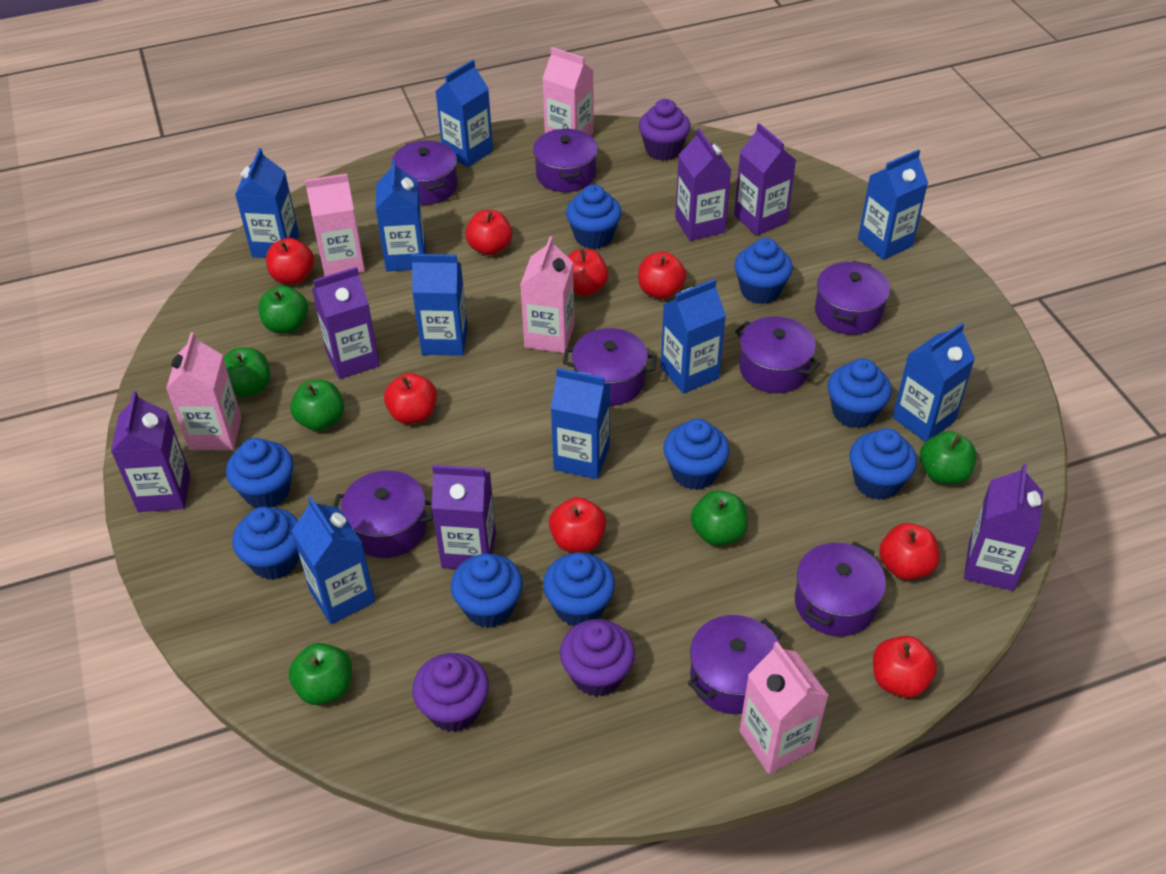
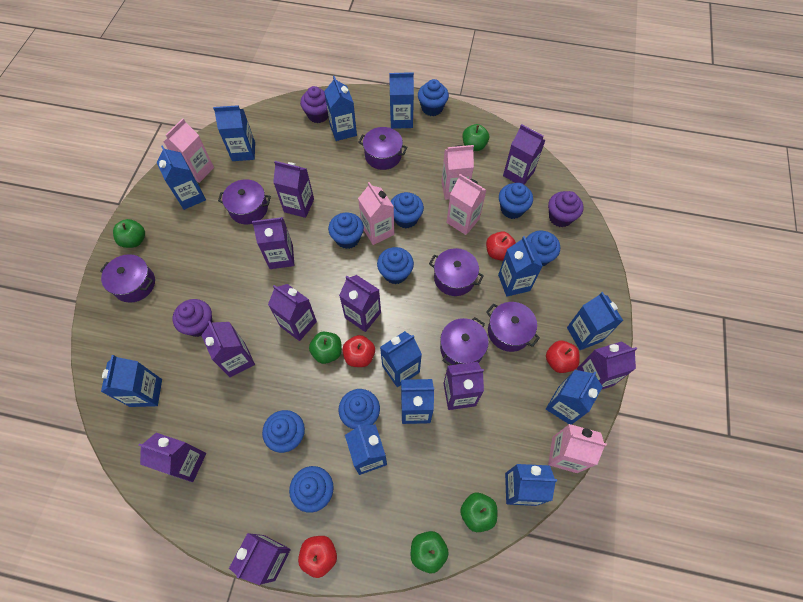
blue carton: [235,148,299,258] [291,497,375,624] [376,159,426,271] [411,254,468,356] [436,60,493,167] [551,368,610,479] [661,279,726,394] [858,149,928,260] [893,323,975,442] = 9 -> [101,355,162,407] [157,145,206,210] [213,105,255,161] [324,76,357,141] [345,424,387,475] [380,331,422,387] [389,72,414,129] [401,379,434,424] [498,236,543,297] [505,464,557,506] [546,370,603,425] [567,292,623,350] = 12
green apple: [224,348,270,398] [258,286,309,333] [289,643,352,705] [290,380,344,431] [691,490,748,546] [920,431,977,484] = 6 -> [113,219,145,248] [309,332,342,364] [411,531,449,573] [460,493,497,532] [463,124,489,151] = 5
purple carton: [111,391,190,512] [312,267,380,379] [432,465,496,569] [675,128,731,241] [734,123,796,236] [964,464,1043,591] = 6 -> [138,433,206,482] [201,320,255,377] [229,533,291,585] [252,217,294,269] [268,284,317,341] [273,161,314,218] [339,275,381,332] [443,362,484,410] [503,124,546,185] [577,341,637,390] = 10
purple pot: [333,470,433,558] [392,140,458,205] [533,128,598,192] [563,328,657,406] [688,615,782,714] [735,316,821,393] [795,541,886,637] [815,261,890,335] = 8 -> [100,254,155,303] [218,179,271,224] [358,127,407,170] [429,248,484,296] [440,317,489,365] [486,302,540,352] = 6
red apple: [266,238,314,284] [384,373,437,424] [465,210,512,256] [549,497,606,553] [567,249,608,296] [638,252,686,299] [873,636,937,698] [879,523,940,580] = 8 -> [298,536,337,578] [343,335,375,367] [486,232,516,261] [546,341,580,373] = 4

